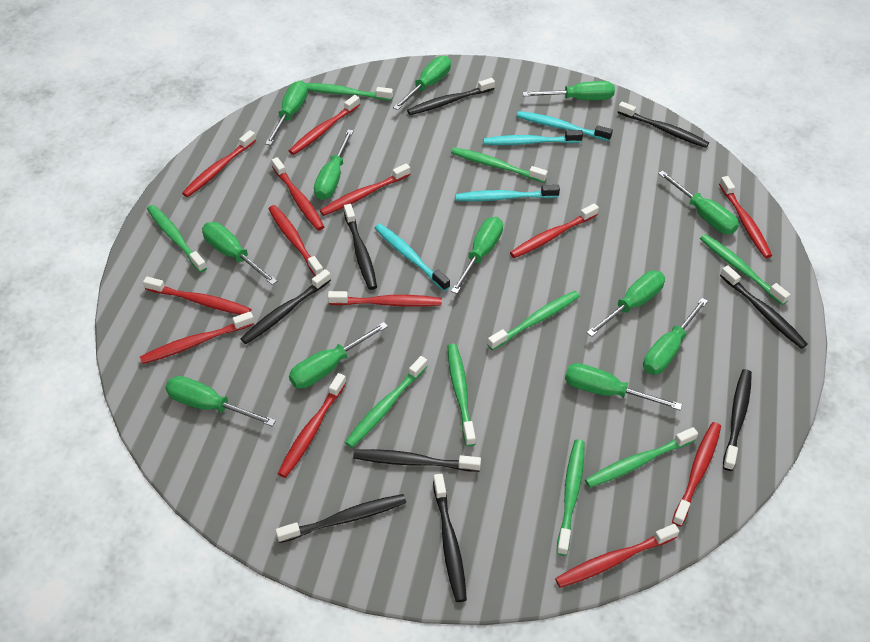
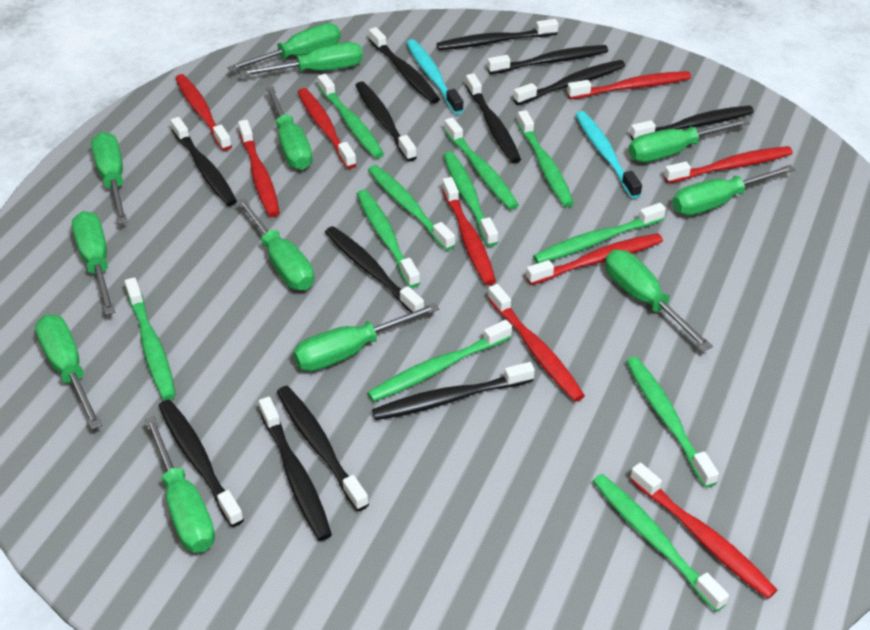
black toothbrush: [240,269,331,344] [275,494,406,543] [344,204,377,290] [353,449,481,472] [407,78,495,115] [433,474,467,602] [618,102,709,148] [720,265,808,349] [723,369,752,471] = 9 -> [159,400,244,527] [170,117,237,206] [259,397,332,541] [277,386,369,511] [325,226,424,313] [355,82,417,162] [369,27,440,104] [372,362,535,420] [437,19,558,50] [465,73,521,163] [487,45,608,74] [514,60,625,105] [630,105,754,140] = 13
green toothbrush: [147,205,207,273] [306,83,393,101] [345,356,428,448] [448,344,476,446] [451,147,548,183] [487,291,580,350] [556,439,585,556] [585,427,698,488] [700,234,790,305] = 9 -> [125,277,176,400] [318,74,384,159] [357,190,420,288] [367,320,512,402] [368,165,455,251] [443,151,498,247] [444,117,519,210] [517,110,574,207] [533,203,666,264] [593,474,729,612] [626,357,719,488] = 11
red toothbrush: [140,312,254,364] [143,277,251,315] [182,130,256,197] [269,205,323,276] [272,157,324,231] [277,373,347,478] [289,95,360,155] [320,163,411,216] [328,291,442,307] [510,203,599,258] [555,524,679,588] [672,422,721,527] [719,176,772,258] = 13 -> [175,74,232,151] [238,120,280,217] [298,88,357,169] [442,177,496,285] [488,284,585,402] [526,233,663,285] [567,71,691,99] [630,462,777,599] [664,146,793,183] = 9
turquoise toothbrush: [375,224,450,291] [456,185,560,201] [484,130,583,145] [517,111,613,141] = 4 -> [406,39,464,114] [575,111,642,199] = 2

